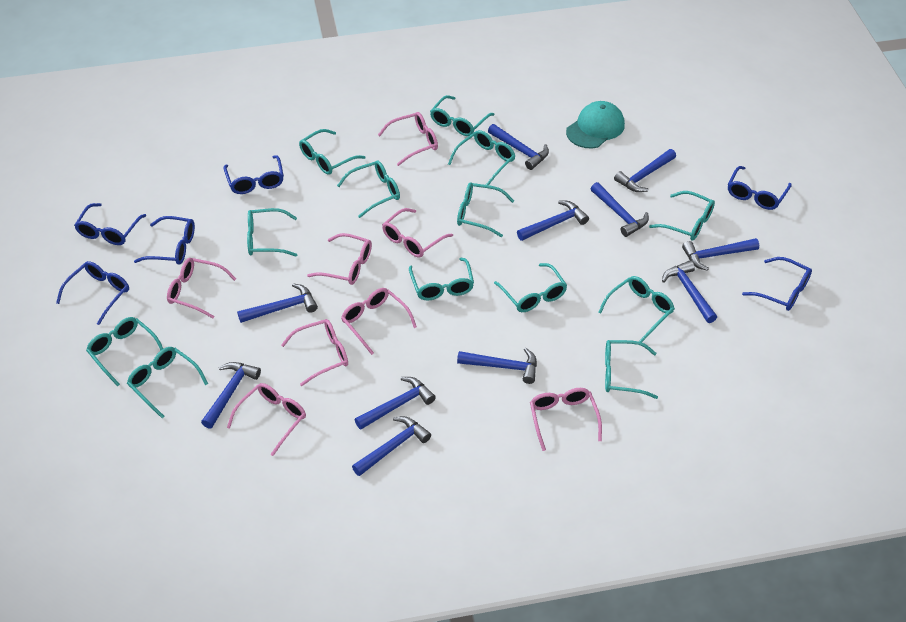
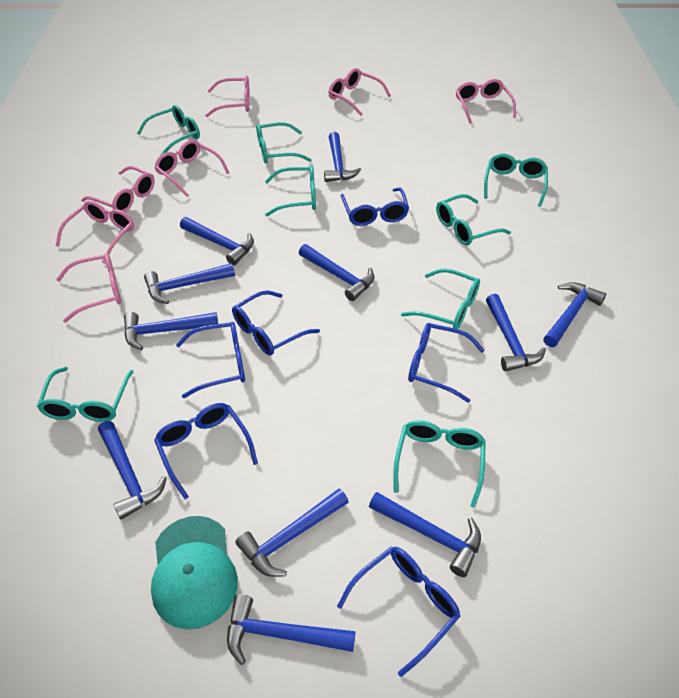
pink glasses: [167,258,236,318] [227,383,306,456] [281,319,348,386] [307,233,372,285] [341,288,417,355] [378,112,438,166] [382,208,453,258] [530,388,602,451] = 8 -> [56,201,134,264] [56,253,121,323] [81,166,155,212] [154,140,230,197] [205,76,250,117] [329,68,391,116] [456,79,516,124] = 7
turquoise glasses: [86,317,163,386] [127,347,208,418] [247,208,297,256] [299,129,366,175] [337,161,400,218] [409,257,474,300] [430,95,495,136] [448,130,515,185] [457,183,514,237] [494,263,567,312] [598,276,675,342] [605,340,658,399] [649,191,715,240] = 13 -> [37,367,134,422] [137,105,200,155] [256,122,311,164] [265,165,316,216] [393,420,486,508] [401,268,480,329] [436,194,511,245] [484,154,548,207] = 8

